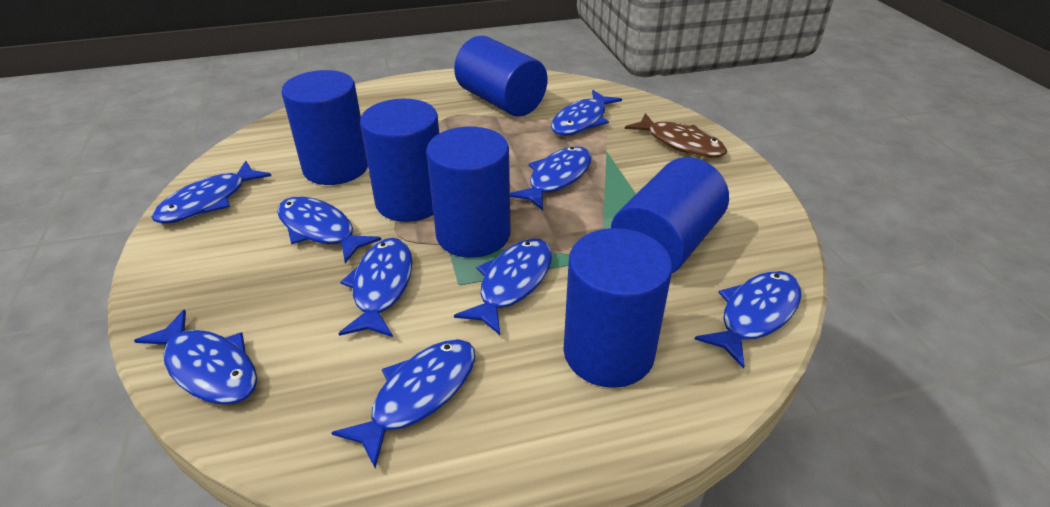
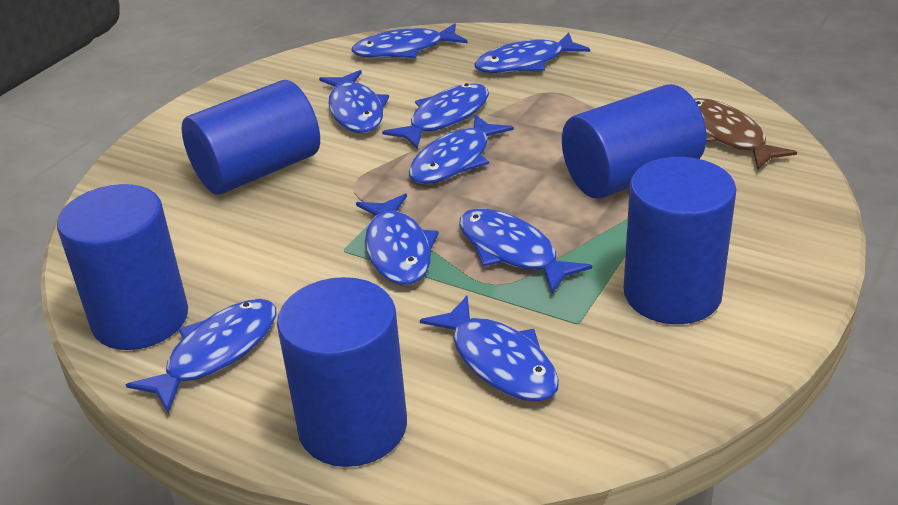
blue cylinder: [281,70,368,185] [360,99,439,222] [426,127,511,258] [454,36,548,117] [564,228,672,388] [611,157,729,273] = 6 -> [57,184,188,350] [182,80,320,195] [277,277,407,467] [562,84,707,199] [624,157,737,324] = 5

